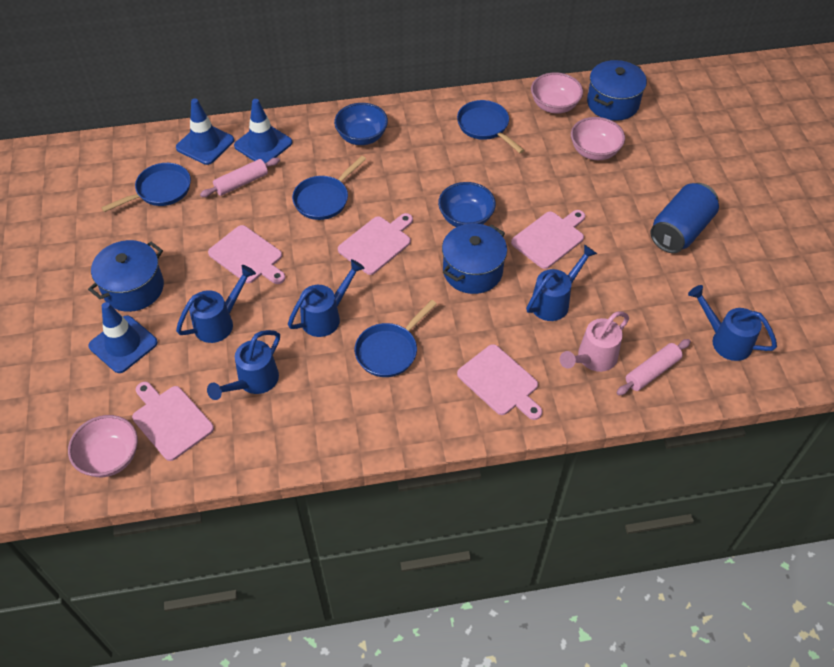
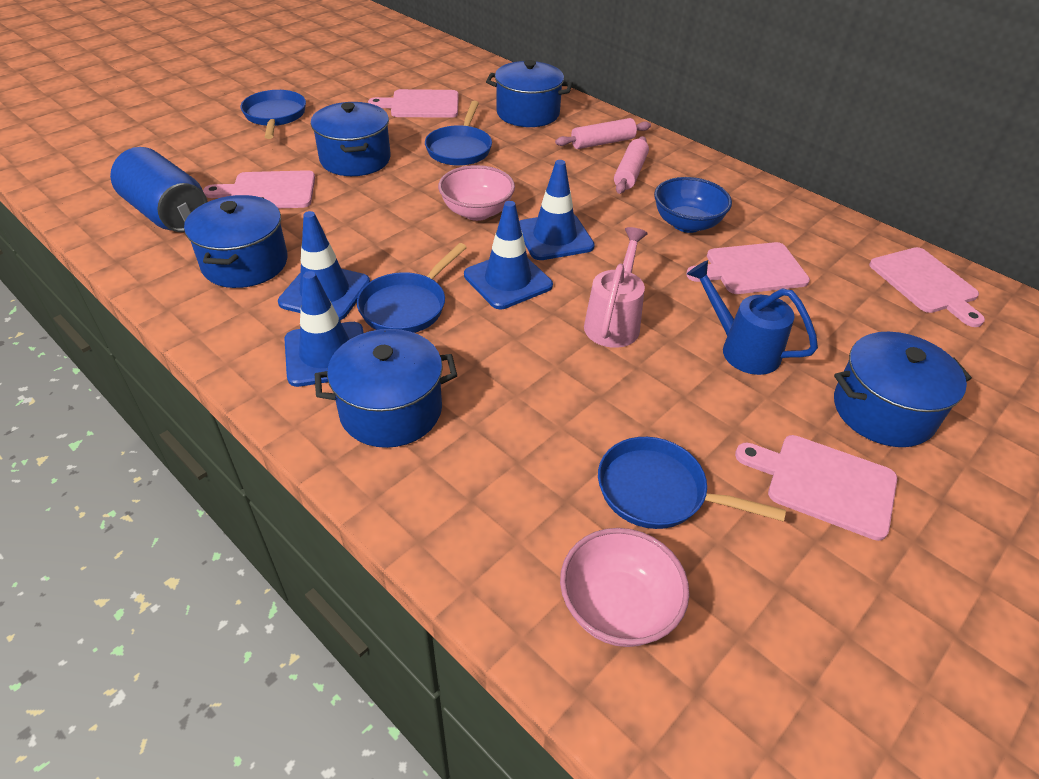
blue bowl: [334,103,388,145] [438,182,496,227] = 2 -> [654,177,732,233] = 1
blue pot: [88,240,164,312] [442,224,507,294] [587,60,647,121] = 3 -> [184,195,288,288] [311,102,391,176] [315,329,457,448] [486,60,573,127] [834,332,972,447] = 5
blue traffic cone: [88,302,158,373] [176,99,234,165] [234,99,292,163] = 3 -> [278,211,370,320] [284,271,363,387] [464,201,553,309] [519,160,595,260] = 4
blue watering can: [176,265,256,343] [207,330,280,400] [288,259,365,337] [526,244,597,321] [688,285,777,361] = 5 -> [687,260,818,375] = 1
pink bowl: [68,415,138,477] [531,72,583,114] [571,117,625,160] = 3 -> [438,165,515,221] [560,528,689,647] = 2

